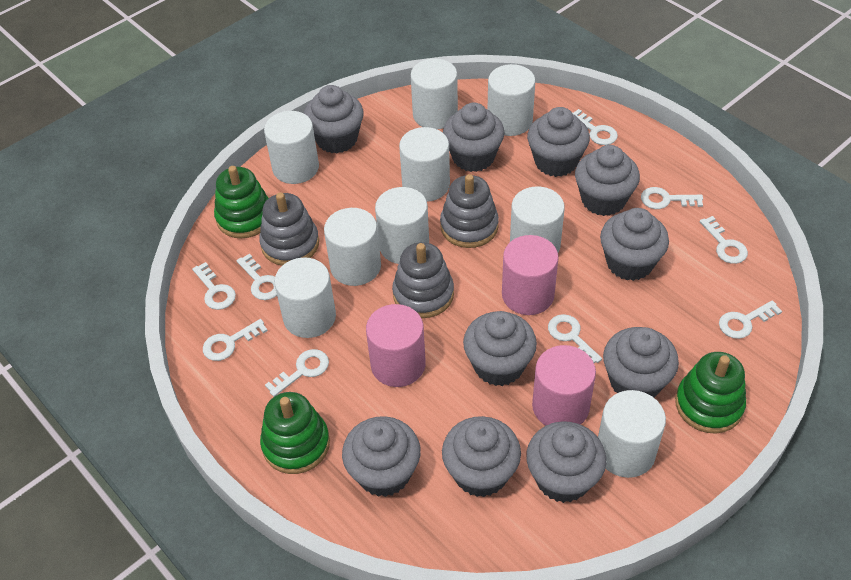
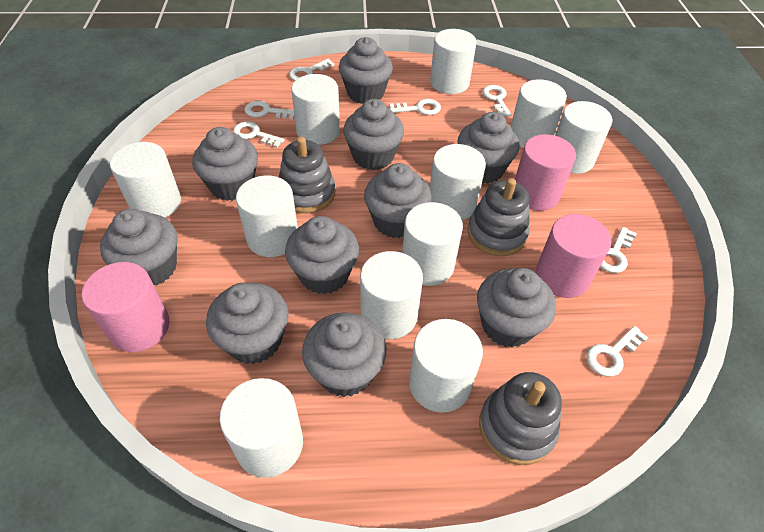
green stacking toy: [214,166,269,239] [260,392,330,474] [675,352,746,434] = 3 -> none = 0
white cylinder: [264,111,319,184] [274,257,336,338] [324,208,381,286] [375,187,429,264] [399,127,450,202] [411,58,458,129] [488,64,535,136] [510,187,565,253] [598,390,666,478] = 9 -> [110,142,181,218] [220,378,303,478] [236,176,298,257] [291,74,340,145] [360,251,423,339] [402,202,463,286] [409,319,483,413] [430,29,477,94] [430,144,486,221] [511,79,567,148] [555,101,612,174] = 11
white key: [192,262,236,310] [203,319,268,361] [236,254,277,300] [265,349,329,397] [548,314,602,363] [572,109,618,145] [641,187,703,209] [700,216,748,264] [719,300,782,339] = 9 -> [233,121,284,148] [244,101,294,120] [289,58,334,81] [389,99,441,115] [482,85,511,117] [587,326,648,376] [600,227,637,273] = 7

